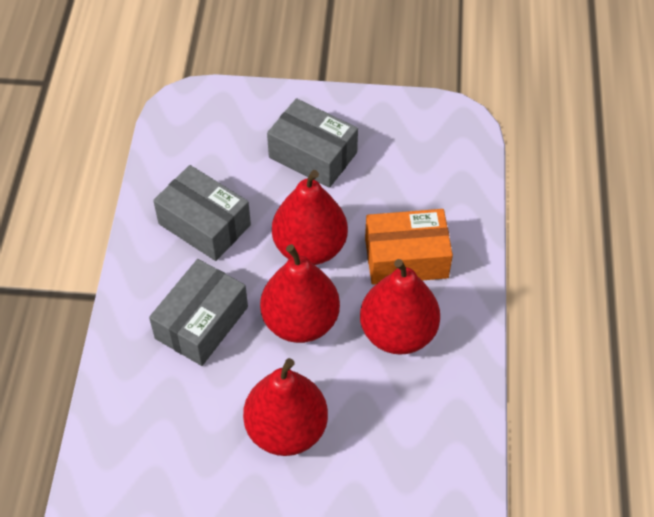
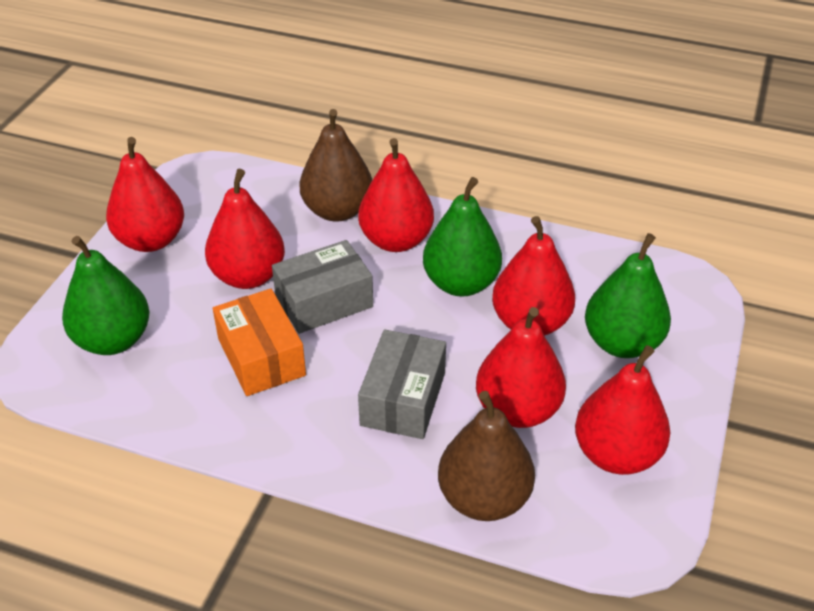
brown pear: none = 0 -> [299,109,372,222] [438,391,535,521] = 2
green pear: none = 0 -> [62,236,149,355] [423,177,502,297] [585,233,671,358] = 3
grey box: [149,259,248,366] [153,165,251,261] [267,98,358,188] = 3 -> [272,240,373,334] [358,329,446,439] = 2
red pear: [243,358,328,456] [260,244,340,343] [272,170,348,265] [360,259,440,355] = 4 -> [106,137,184,252] [205,169,285,289] [358,138,434,252] [476,307,566,428] [492,216,575,336] [575,345,670,475] = 6

